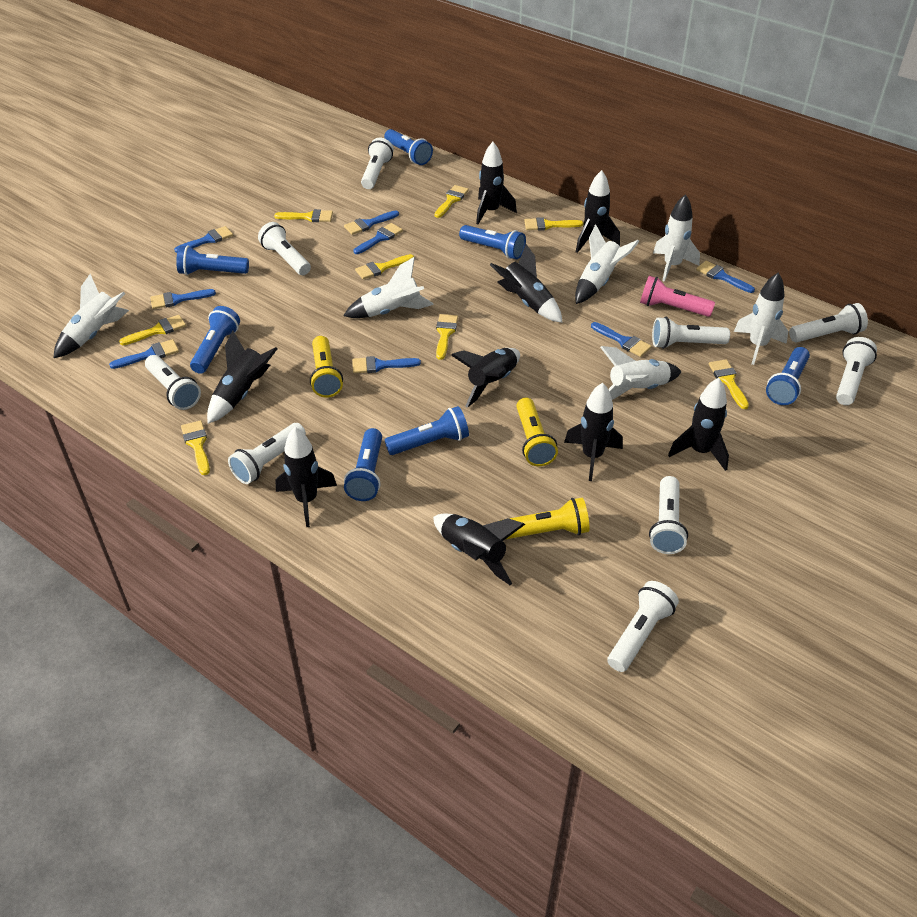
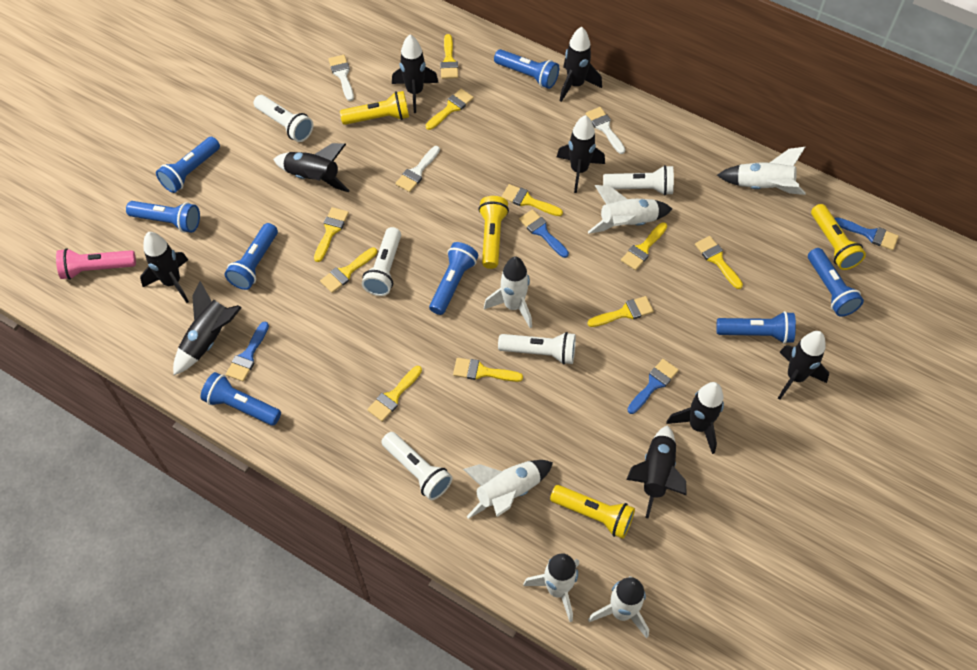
blue brush: [109,339,179,369] [150,289,216,309] [174,226,233,253] [344,210,399,235] [352,356,421,373] [353,223,403,254] [591,322,652,357] [696,261,755,293] = 8 -> [226,322,269,382] [519,209,569,258] [627,359,679,414] [834,217,899,250] = 4
blue flashlight: [176,245,249,275] [190,306,240,374] [344,428,382,501] [384,129,433,165] [385,406,469,455] [459,225,526,259] [766,347,810,405] = 7 -> [126,201,200,233] [156,137,220,193] [201,372,281,426] [225,223,278,290] [429,242,478,315] [494,49,559,89] [716,311,796,344] [808,248,864,317] = 8
white brush: none = 0 -> [328,55,354,101] [395,146,440,192] [586,107,625,154] = 3
white flashlight: [145,355,201,410] [228,423,306,484] [258,222,311,275] [361,138,394,189] [607,581,679,672] [649,476,688,554] [652,317,730,349] [789,303,868,342] [836,337,877,405] = 9 -> [254,95,313,142] [362,227,401,296] [381,432,452,500] [498,332,576,365] [603,165,674,195] = 5
yellow brush: [119,315,186,345] [181,420,210,475] [274,209,333,222] [355,254,414,279] [434,185,469,218] [436,314,458,360] [524,217,583,231] [709,360,749,409] = 8 -> [314,207,349,262] [320,247,377,293] [367,366,422,422] [426,89,474,130] [440,34,458,79] [453,358,523,382] [501,184,563,216] [587,296,654,327] [621,222,667,270] [695,236,743,289] = 10
yellow flashlight: [310,336,343,398] [503,498,590,540] [516,397,558,466] = 3 -> [340,91,409,125] [479,196,509,269] [550,485,635,539] [811,204,866,270] = 4

